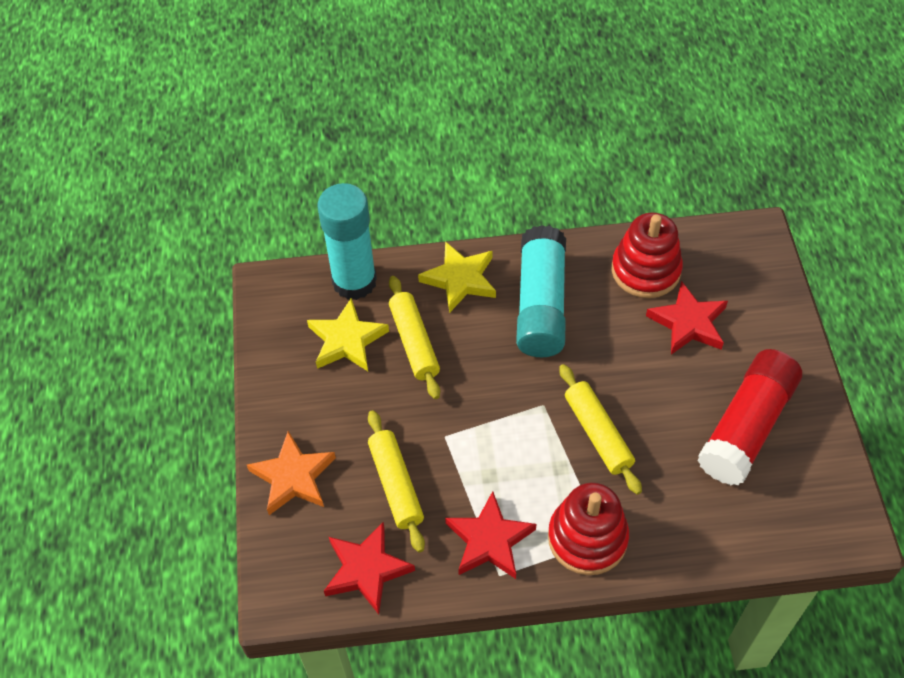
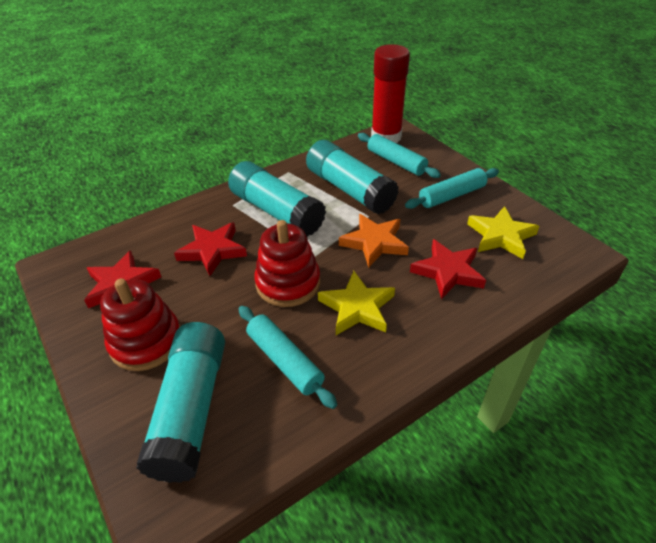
turquoise glue stick: [317,183,377,300] [516,225,566,357] = 2 -> [136,322,225,483] [228,161,326,236] [306,140,399,215] = 3
turquoise rolling pin: none = 0 -> [239,306,337,409] [358,133,441,178] [405,168,499,209] = 3
yellow rolling pin: [368,410,425,552] [389,276,440,399] [559,364,642,494] = 3 -> none = 0

